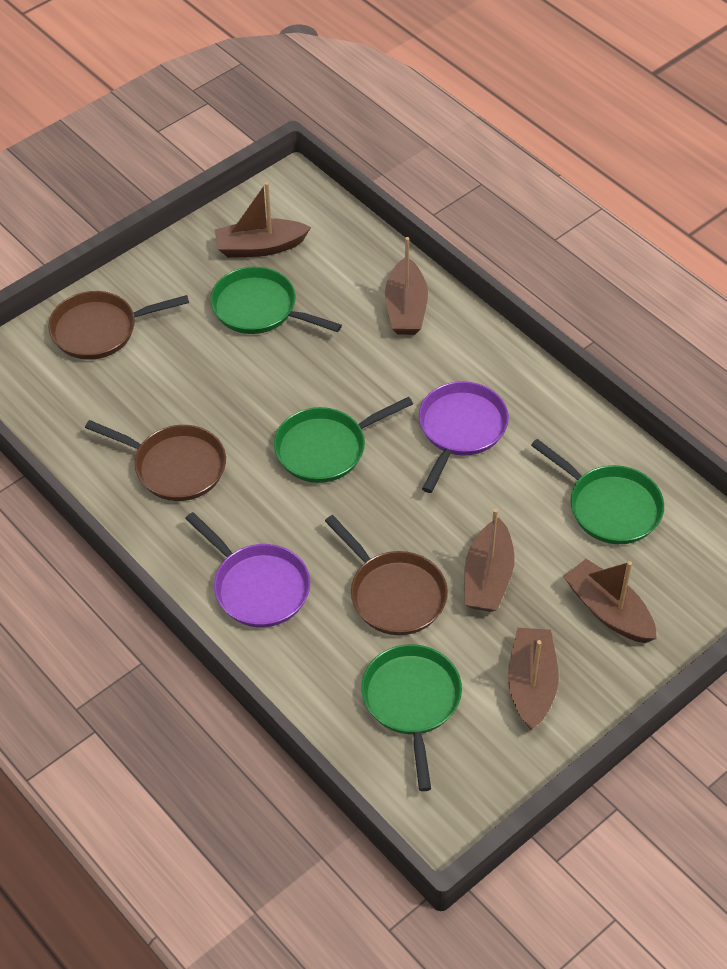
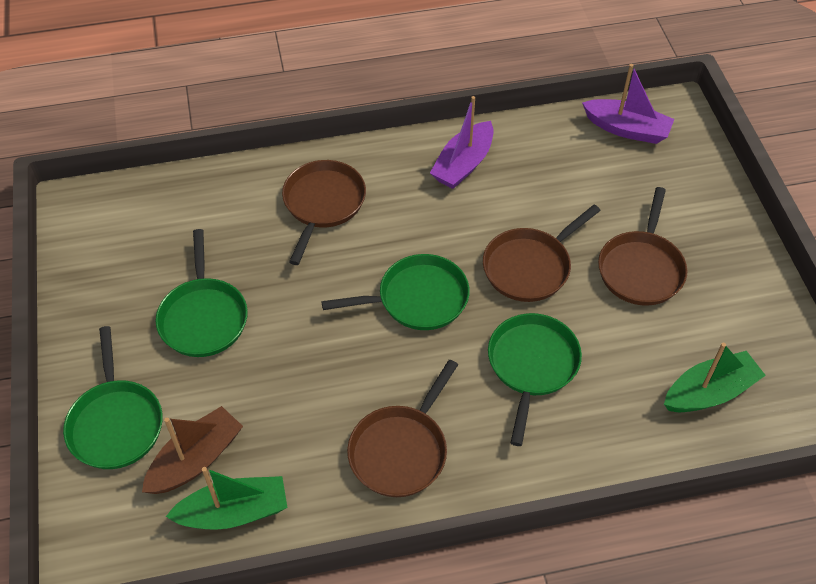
brown boat: [215,182,311,258] [385,237,428,335] [464,509,515,612] [508,628,559,730] [563,559,657,643] = 5 -> [142,406,243,494] = 1
brown pan: [48,291,189,360] [85,420,226,501] [325,515,448,635] = 3 -> [282,160,366,265] [347,359,458,497] [483,205,601,302] [598,187,688,306] = 4
green boat: none = 0 -> [166,467,288,530] [664,343,766,412] = 2
purple boat: none = 0 -> [430,96,493,189] [582,64,674,144] = 2
purple pan: [185,512,310,628] [419,381,509,493] = 2 -> none = 0

